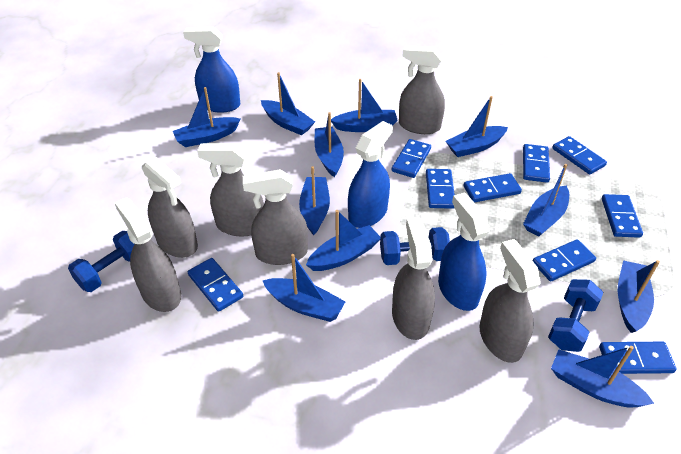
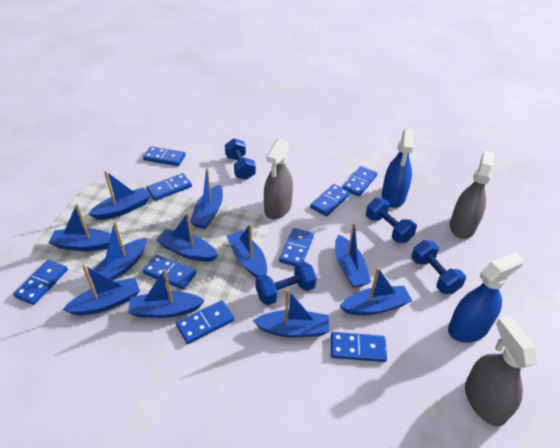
blue dumbbell: [68,231,134,292] [380,227,450,265] [548,279,604,352] = 3 -> [225,138,256,180] [255,261,317,305] [366,198,417,243] [411,240,466,294] = 4
blue spray bottle: [183,26,240,113] [348,121,393,228] [438,192,489,311] = 3 -> [382,129,415,208] [448,253,524,343] = 2
grey spray bottle: [114,197,181,312] [142,157,198,258] [197,143,264,237] [243,169,308,265] [392,218,435,340] [399,45,445,134] [479,239,541,363] = 7 -> [264,139,293,219] [450,150,495,239] [465,316,538,427] = 3

